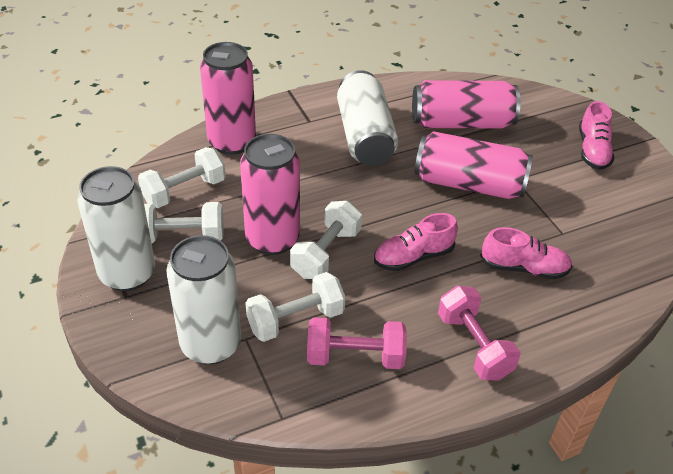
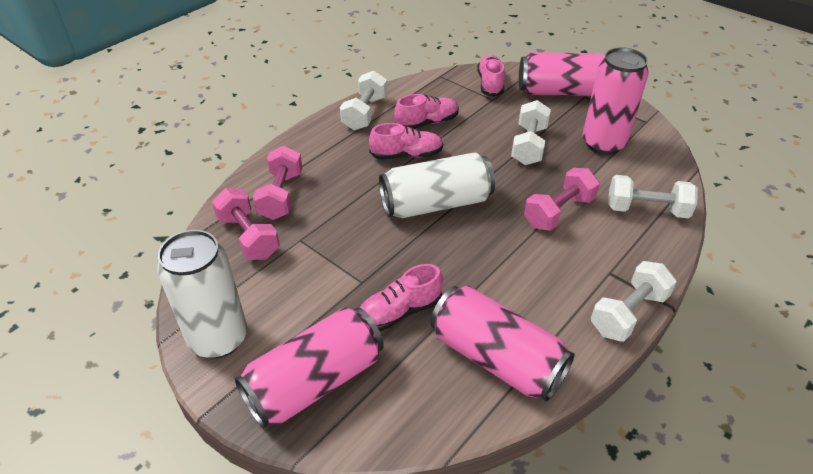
pink dumbbell: [307,317,407,369] [438,286,521,380] = 2 -> [212,188,280,260] [253,146,302,220] [524,168,600,231] = 3
pink shoe: [374,213,458,271] [480,227,572,279] [579,101,614,170] = 3 -> [360,264,443,331] [369,123,443,160] [394,94,459,129] [477,55,505,97] = 4
white can: [77,166,155,291] [166,235,241,365] [337,70,398,166] = 3 -> [157,230,247,358] [379,152,495,218] = 2

